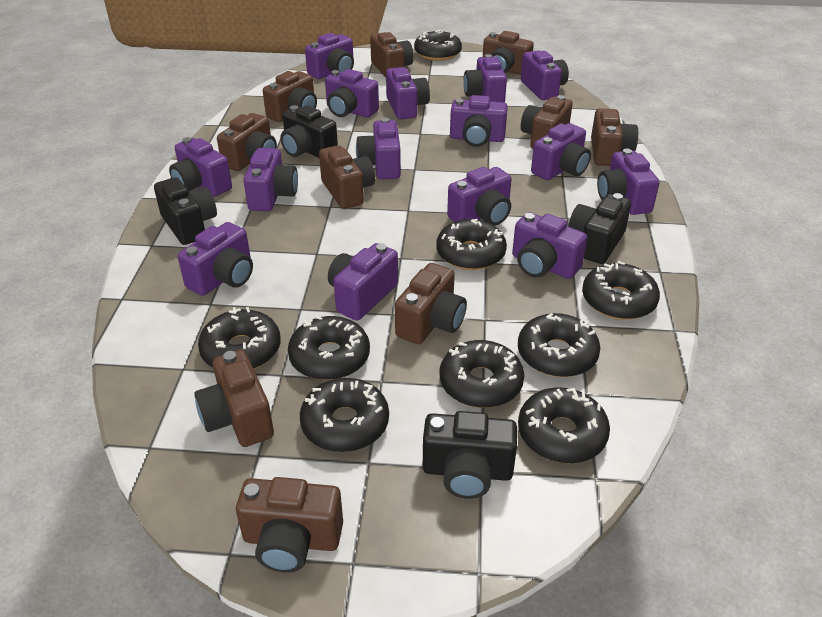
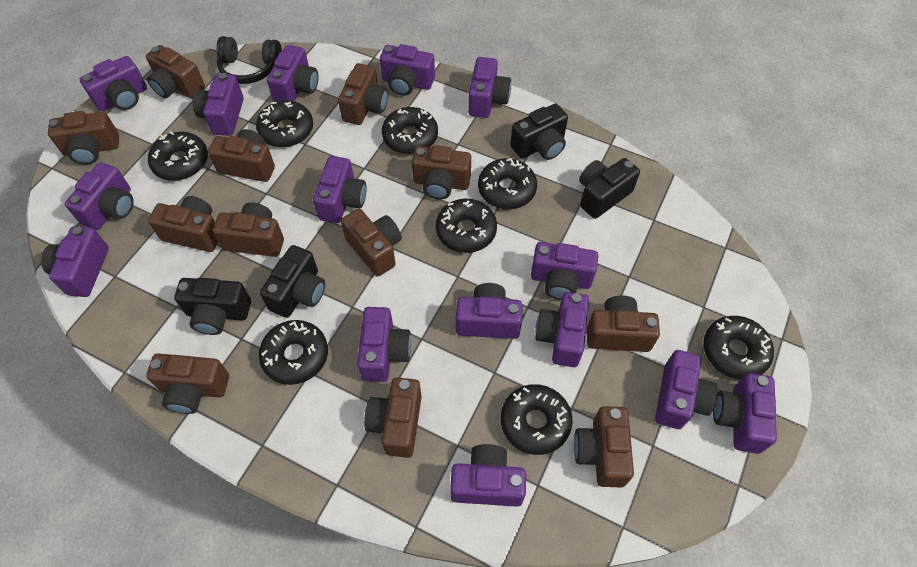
black donut: [198,307,281,369] [288,315,370,380] [300,378,389,452] [414,30,462,61] [437,219,507,270] [440,340,525,408] [518,313,600,377] [518,387,610,463] [582,261,660,320] = 9 -> [148,131,208,181] [256,101,313,147] [259,320,328,385] [382,107,438,154] [436,198,497,253] [478,158,537,209] [501,384,573,455] [703,316,774,380] = 8
black headphones: none = 0 -> [217,36,282,84] = 1
brown camera: [194,350,274,447] [217,113,277,171] [236,477,343,573] [263,71,317,122] [319,145,375,209] [370,32,414,78] [395,263,467,344] [483,31,534,75] [521,95,573,148] [591,108,638,166] = 10 -> [48,111,119,165] [146,45,205,98] [146,353,229,414] [148,196,218,252] [208,129,275,182] [213,202,284,257] [338,63,388,125] [341,209,402,277] [364,377,422,458] [412,145,471,200] [574,406,634,488] [587,295,660,352] = 12

